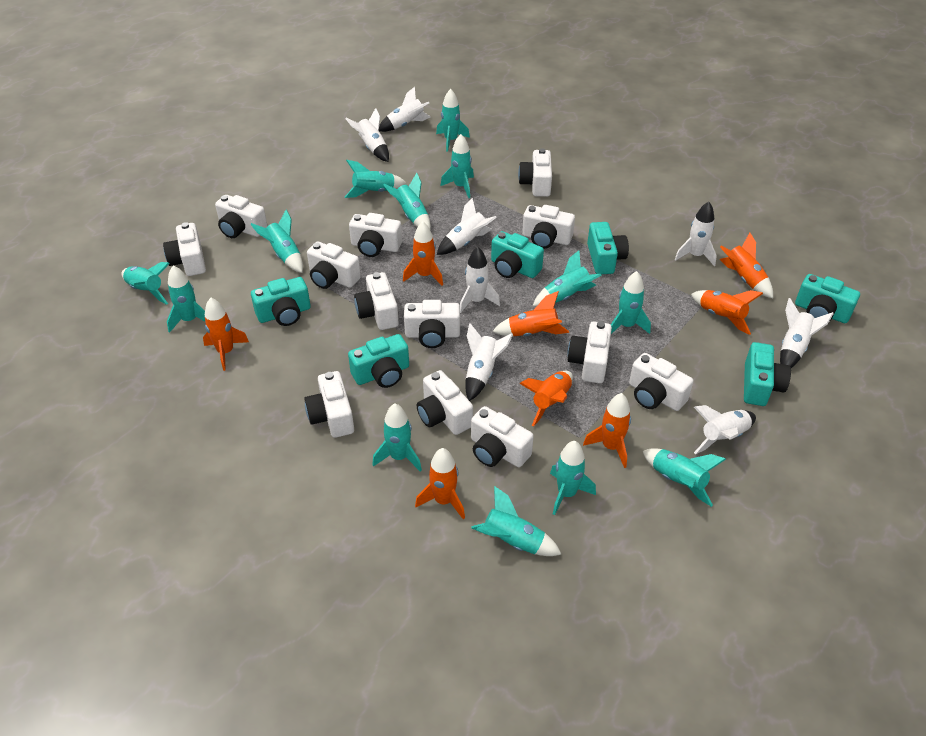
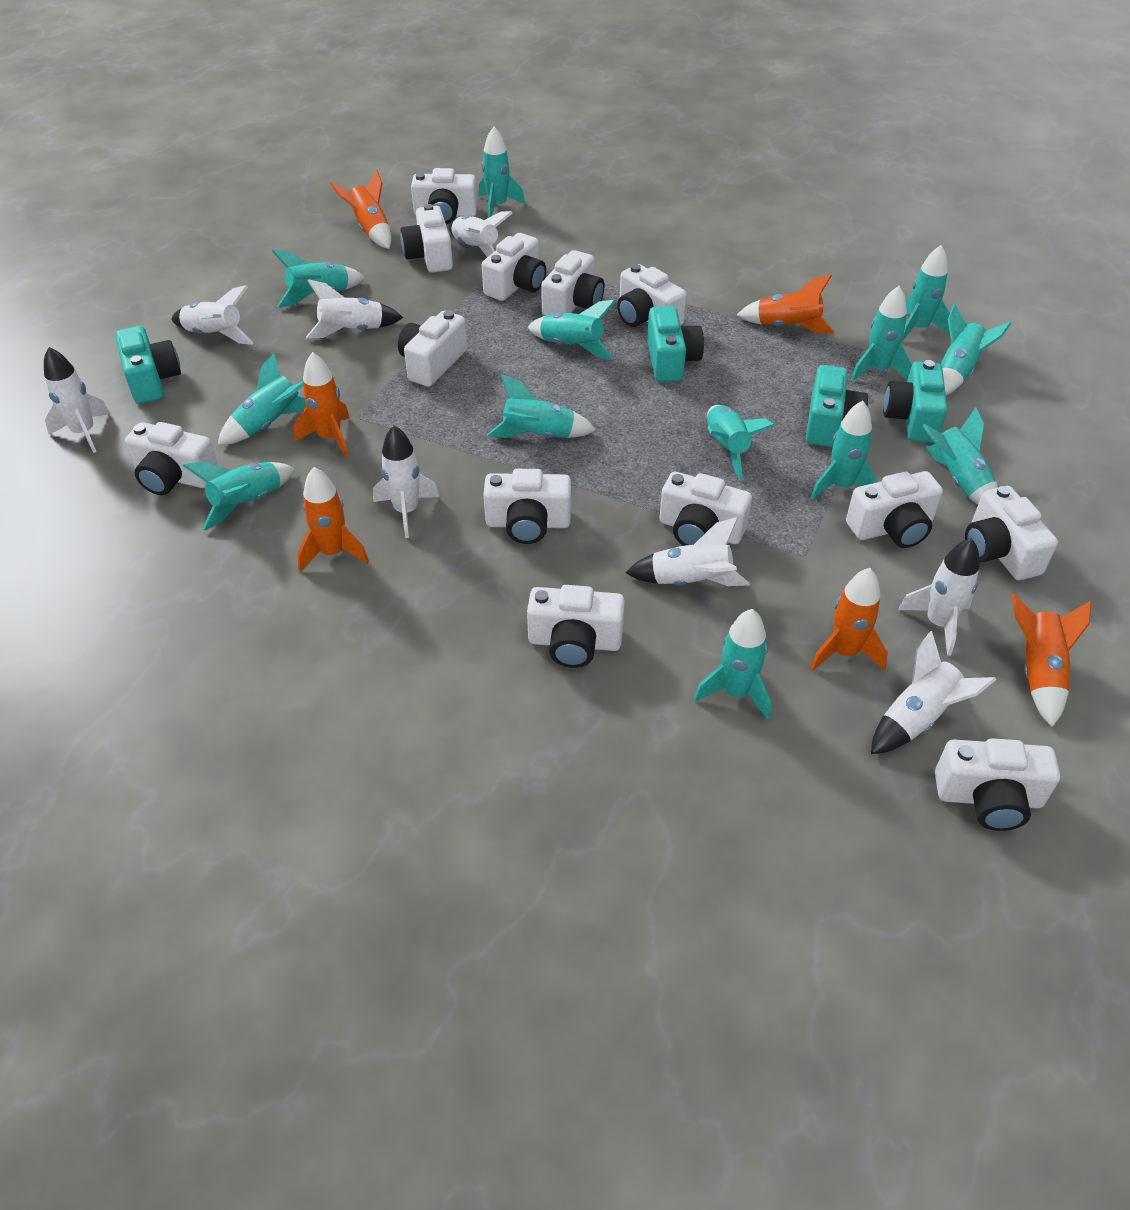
orange rocket: [203,298,249,371] [403,221,443,286] [415,448,465,519] [492,291,569,336] [519,371,573,427] [583,393,631,468] [691,290,763,335] [720,232,773,298] = 8 -> [294,352,350,457] [297,467,369,572] [330,170,391,249] [737,275,834,333] [810,568,888,671] [1012,594,1091,727] = 6
turquoise camera: [251,277,311,326] [348,334,409,388] [491,231,544,278] [587,222,629,274] [744,342,791,406] [795,274,860,323] = 6 -> [115,326,181,404] [647,306,704,382] [806,365,868,447] [883,360,948,443] = 4

